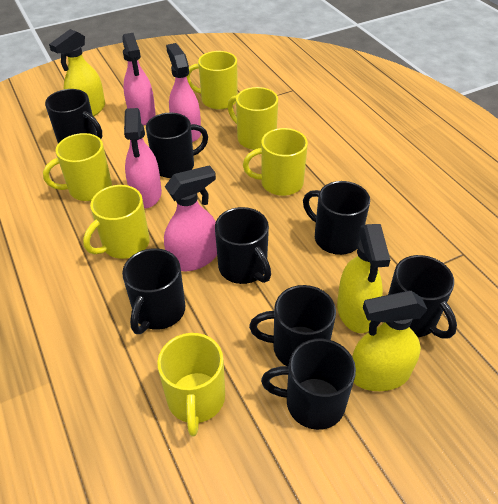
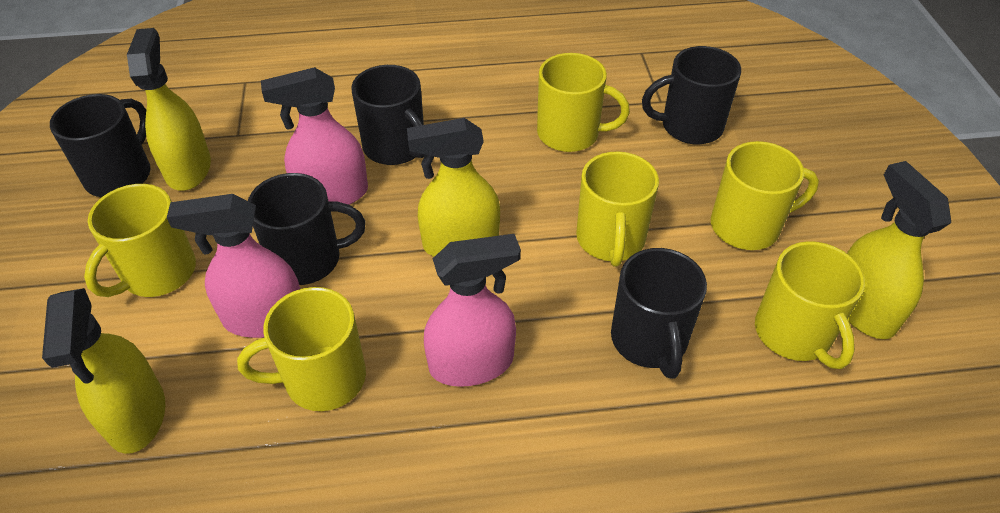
black mug: [45,89,102,143] [122,248,185,334] [146,113,208,178] [215,207,271,284] [249,285,336,366] [261,339,356,430] [303,181,370,255] [388,255,457,339] = 8 -> [50,94,150,197] [248,173,366,285] [351,65,425,165] [611,248,707,379] [642,46,741,144] = 5
pink spray bottle: [122,33,156,125] [124,108,162,208] [164,165,217,272] [166,43,201,142] = 4 -> [167,194,300,338] [261,67,368,205] [424,234,521,387] = 3
yellow spray bottle: [49,29,105,117] [337,224,390,333] [352,291,428,391] = 3 -> [42,288,165,454] [127,28,211,191] [407,118,500,257] [847,161,951,339] = 4

